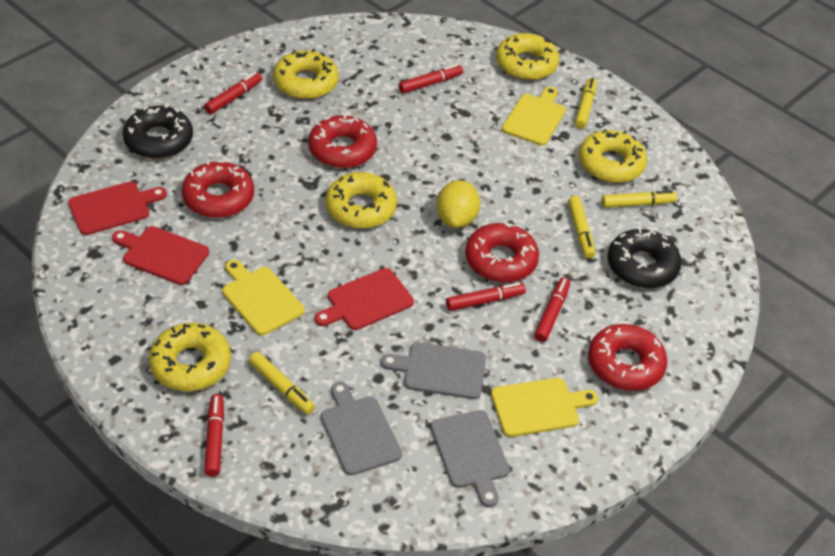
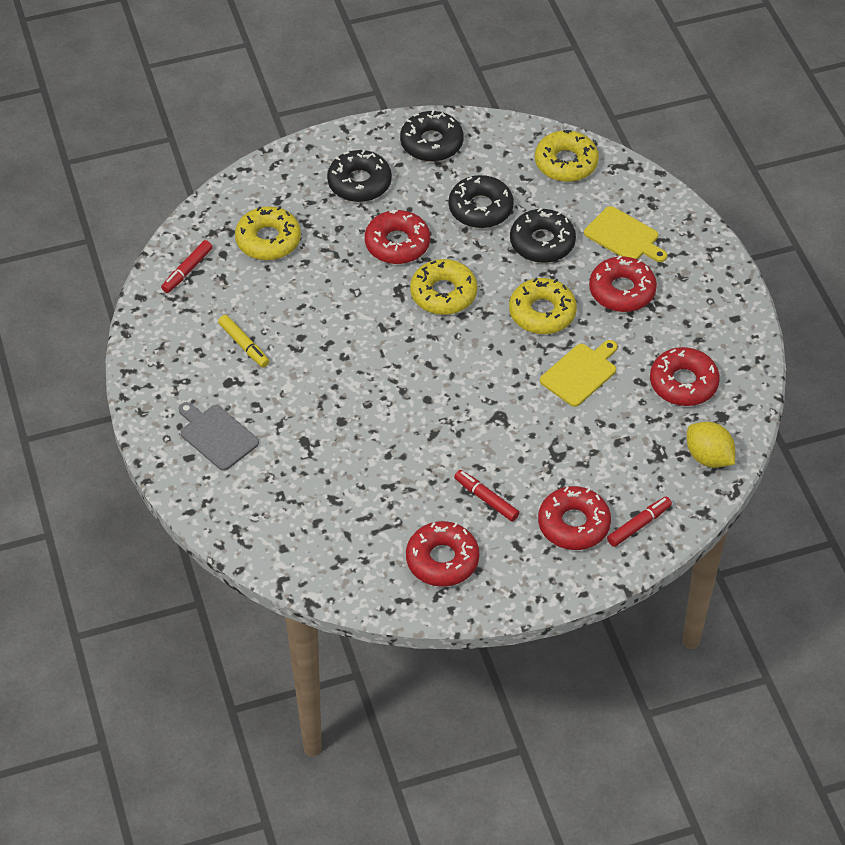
black donut: [122,104,193,159] [607,228,681,288] = 2 -> [327,149,392,202] [400,110,464,162] [449,175,514,228] [510,208,576,263] = 4
grey cutting board: [321,382,402,476] [381,342,486,399] [430,410,510,507] = 3 -> [178,402,259,471] = 1
red cutting board: [68,182,167,235] [112,226,209,285] [315,268,414,330] = 3 -> none = 0
red donut: [182,160,254,218] [308,114,377,168] [465,223,539,283] [588,324,667,391] = 4 -> [365,210,430,264] [406,521,479,587] [538,486,611,550] [589,255,657,312] [650,347,720,406] = 5
red marker: [204,72,262,114] [204,394,224,477] [399,64,463,94] [446,282,526,311] [534,277,570,342] = 5 -> [161,240,212,293] [454,470,519,522] [607,497,672,547] = 3
yellow cutting board: [222,260,305,336] [491,378,598,437] [502,87,566,146] = 3 -> [540,340,618,407] [584,206,667,262] = 2
yellow donut: [149,323,231,391] [273,49,339,99] [326,172,397,229] [496,33,559,80] [579,129,647,183] = 5 -> [235,206,301,260] [410,259,477,315] [509,278,577,334] [535,130,599,182] = 4
yellow marker: [249,352,315,414] [568,196,595,259] [575,78,597,129] [602,190,677,208] = 4 -> [218,315,269,367] = 1

